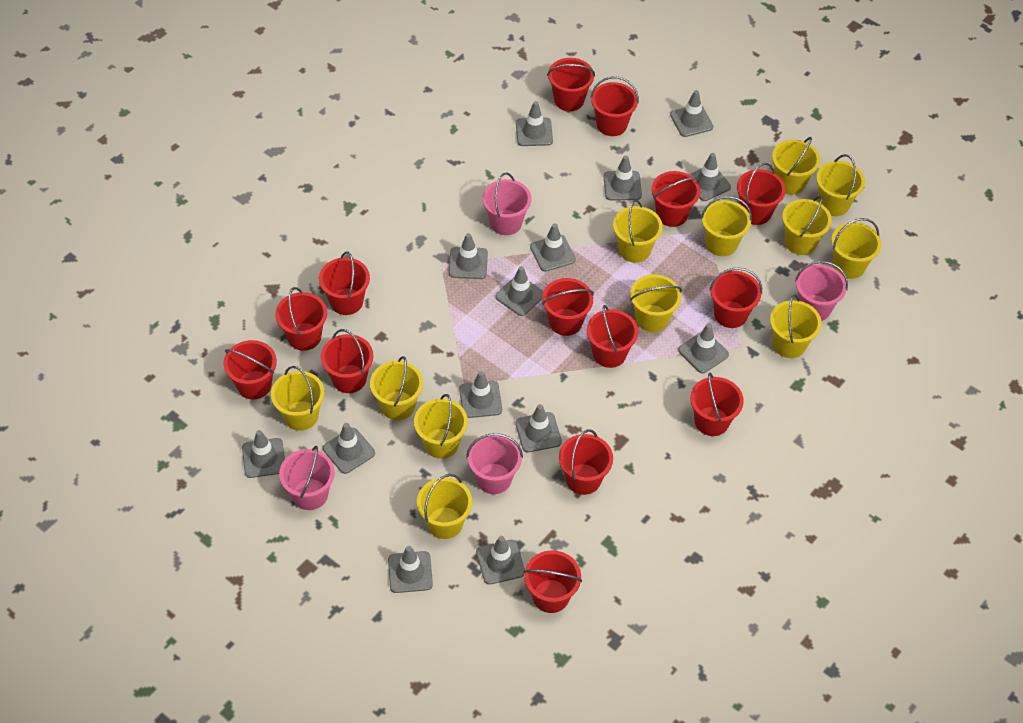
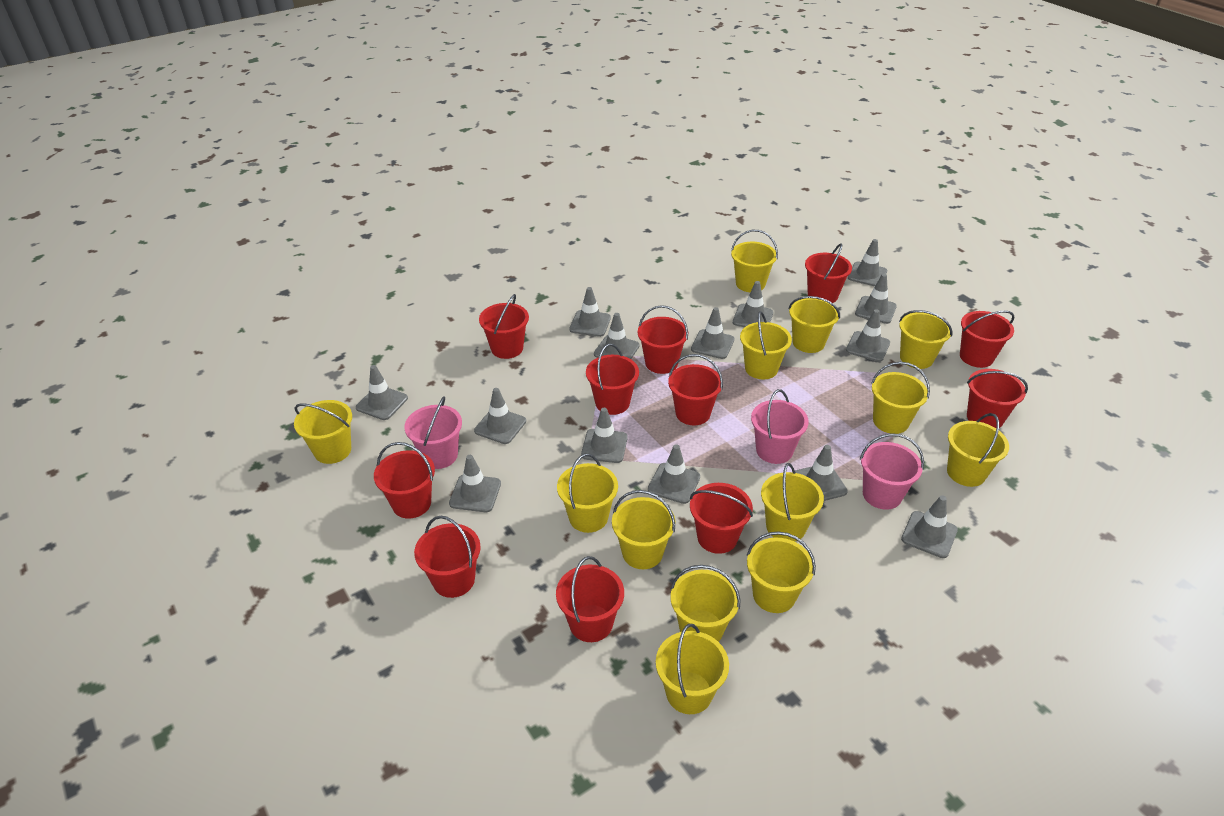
pink bucket: [279,446,335,510] [466,433,523,494] [482,172,531,235] [795,261,848,321] = 4 -> [404,396,462,469] [751,389,809,464] [860,433,924,510] = 3
red bucket: [223,340,277,399] [275,287,327,351] [319,251,370,315] [321,329,373,393] [523,550,582,613] [542,278,594,336] [547,58,595,111] [559,429,613,495] [587,305,638,368] [590,76,639,136] [652,171,700,227] [690,372,744,436] [709,268,762,328] [737,163,786,225] = 14 -> [374,442,435,519] [414,516,481,598] [479,294,529,359] [556,556,624,642] [586,344,639,415] [638,305,688,374] [668,354,723,425] [690,483,753,554] [805,244,852,303] [960,311,1014,368] [967,369,1028,428] = 11
yellow bucket: [271,366,325,431] [370,356,423,420] [414,394,468,459] [417,474,472,539] [613,200,663,263] [630,274,682,332] [701,196,752,256] [770,294,822,358] [772,137,820,195] [782,196,832,255] [816,154,865,216] [831,218,881,279] = 12 -> [294,400,352,464] [557,454,618,533] [612,490,675,569] [656,624,729,714] [671,565,740,642] [731,230,778,292] [740,311,792,379] [747,531,816,613] [761,463,824,542] [789,296,840,353] [871,362,930,434] [899,310,953,369] [947,413,1009,487] = 13

